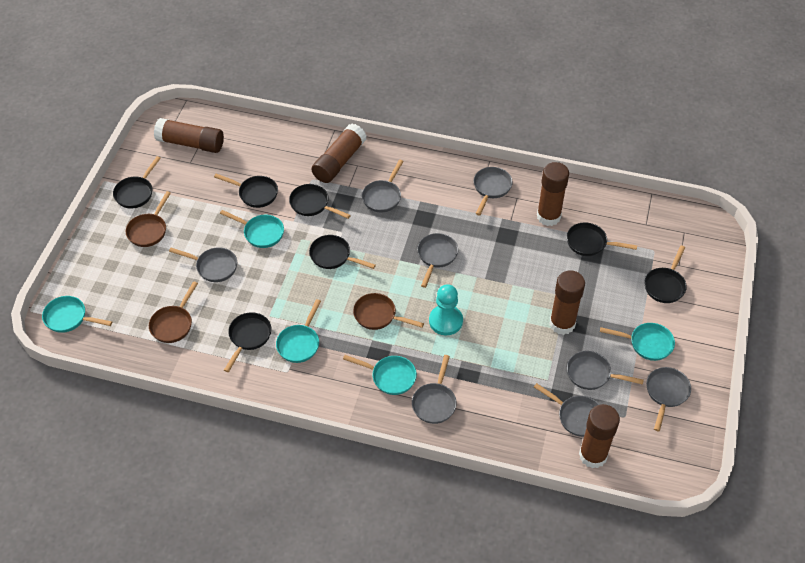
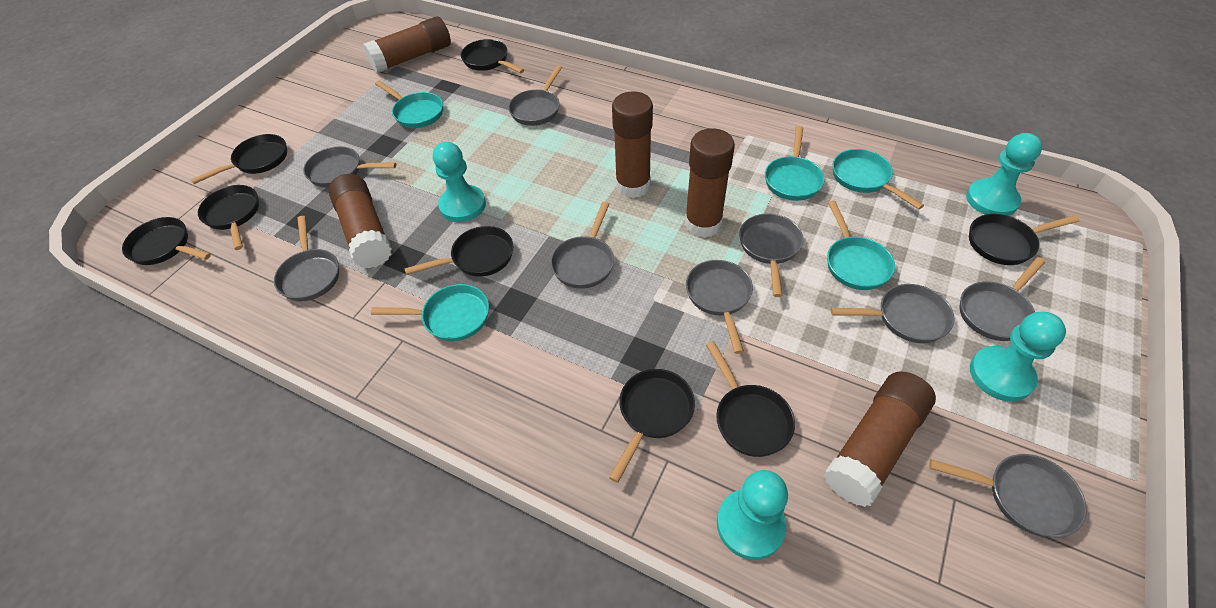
black pan: [113,156,161,209] [214,174,278,208] [224,312,271,372] [289,184,351,219] [309,235,376,269] [567,222,637,256] [644,245,687,303] = 7 -> [122,217,211,265] [191,134,287,184] [198,185,259,250] [404,226,513,277] [461,39,524,73] [609,369,695,483] [706,341,795,457] [969,214,1080,265] = 8
brown pan: [126,191,171,247] [149,281,198,343] [353,293,424,330] = 3 -> none = 0
grey pan: [169,247,237,282] [362,160,404,212] [412,355,457,424] [418,233,458,288] [474,167,513,216] [534,383,600,437] [567,351,644,390] [646,367,691,431] = 8 -> [274,216,339,301] [303,146,396,188] [508,65,562,126] [550,202,614,289] [686,260,753,354] [739,214,803,297] [831,284,955,343] [929,454,1087,537] [959,257,1045,341] = 9
turquoise pawn: [429,284,463,335] = 1 -> [433,142,486,222] [717,470,788,560] [966,133,1042,216] [970,312,1066,401] = 4

